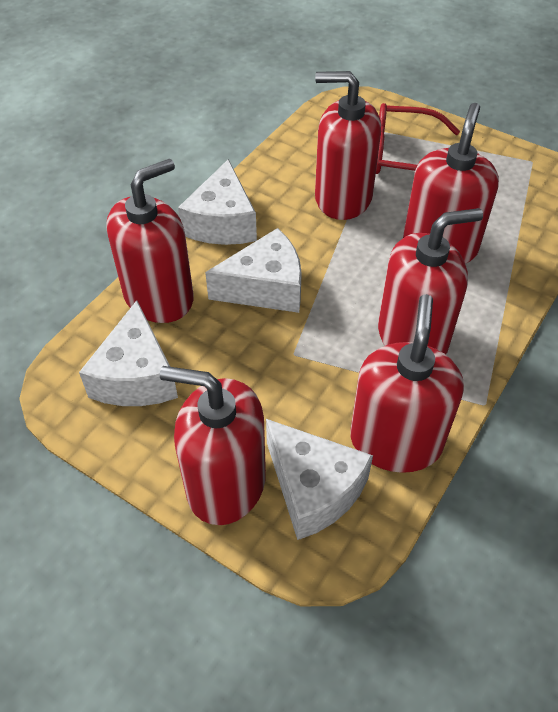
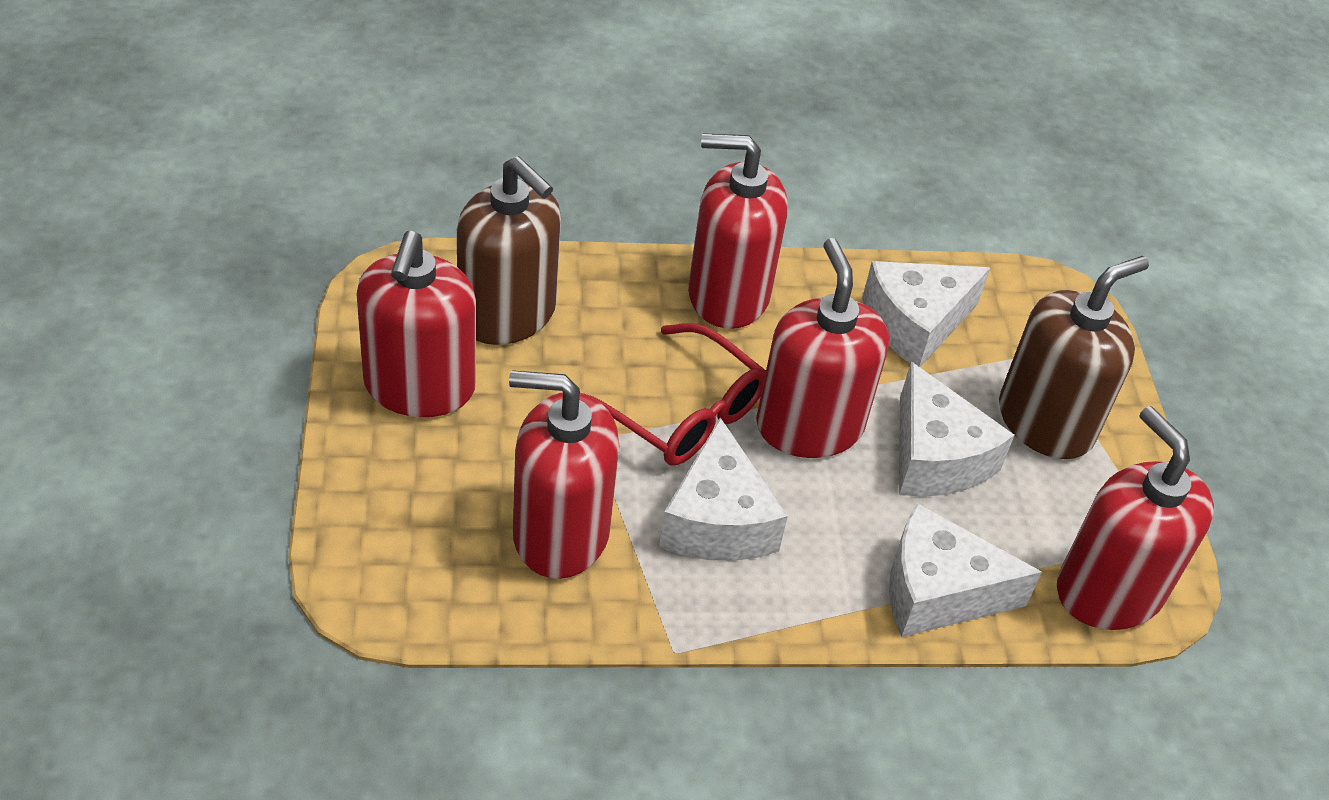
brown soap dispenser: none = 0 -> [457,156,561,345] [999,256,1149,459] = 2
red soap dispenser: [107,159,193,323] [160,366,266,525] [315,71,381,220] [350,294,464,473] [378,208,483,355] [403,103,499,264] = 6 -> [357,231,476,417] [509,370,619,579] [688,133,788,329] [756,238,889,458] [1057,406,1214,630] = 5

